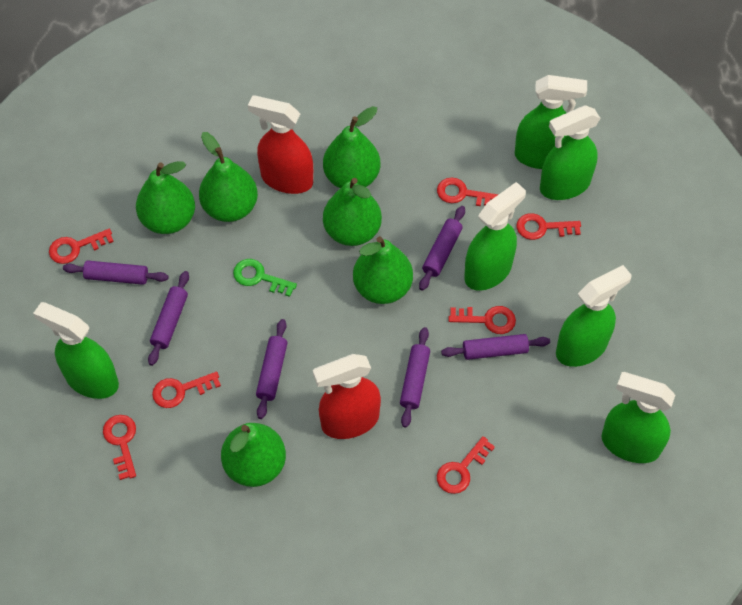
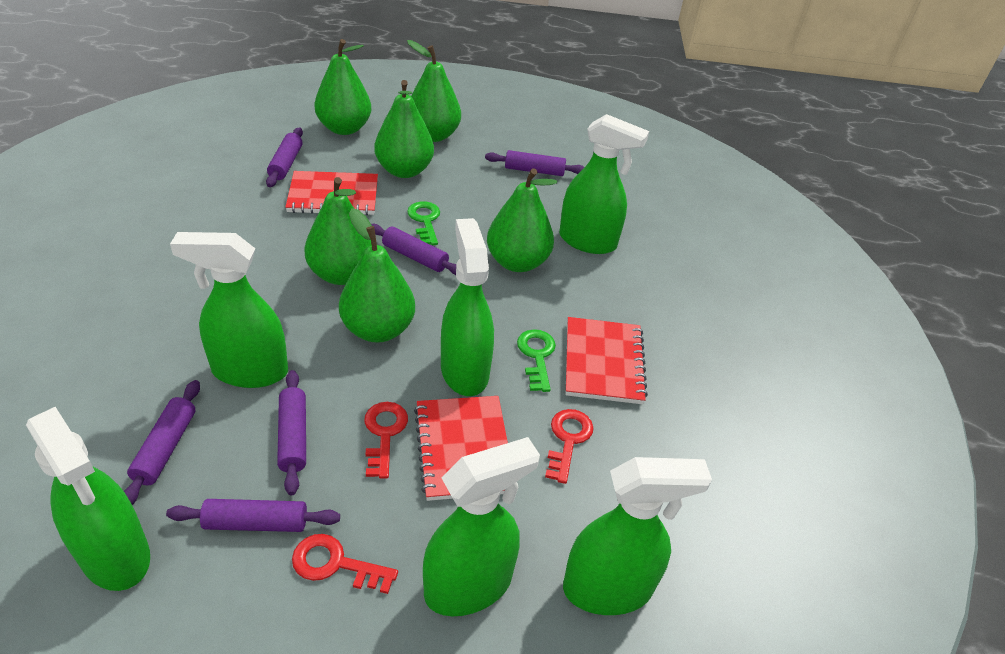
green key: [233,259,297,297] = 1 -> [407,201,440,245] [517,329,556,392] = 2
red key: [49,229,114,264] [103,415,136,480] [152,371,221,408] [437,178,499,206] [437,436,495,494] [449,306,516,334] [516,213,581,240] = 7 -> [292,534,398,594] [364,402,408,479] [545,409,593,484] = 3
red notebook: none = 0 -> [285,171,378,215] [414,396,508,501] [566,317,648,404] = 3
red spray bottle: [248,96,313,194] [313,354,381,439] = 2 -> none = 0

